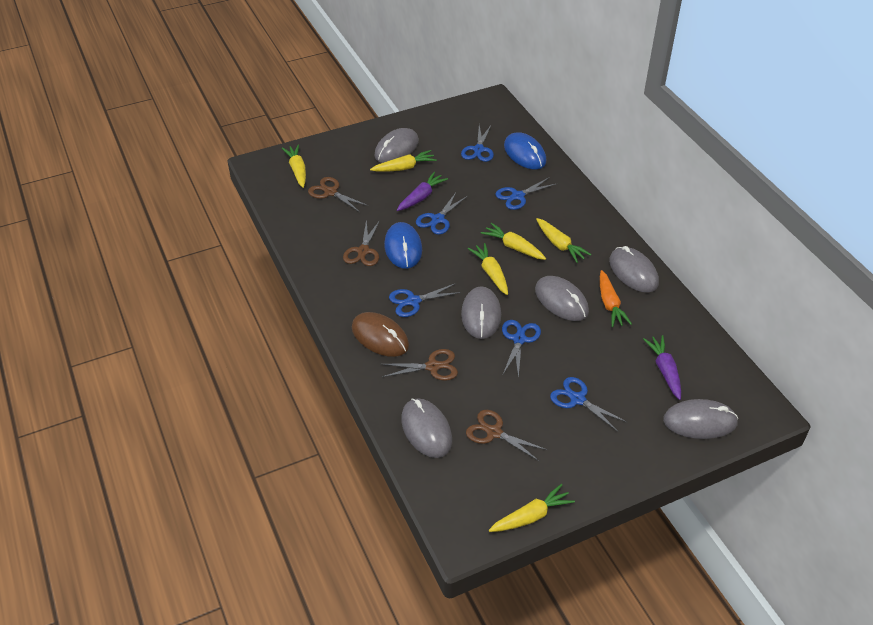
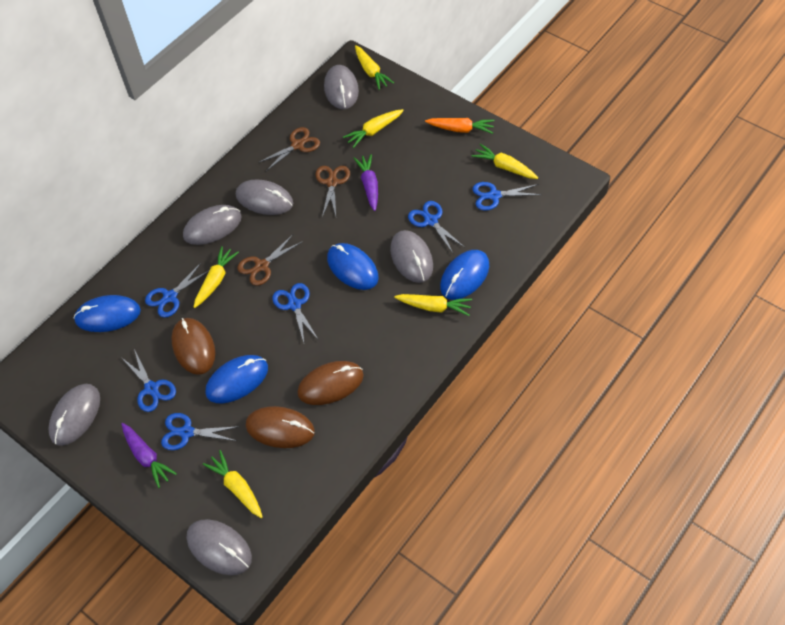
blue mouse: [384,222,422,269] [504,132,546,170] = 2 -> [73,295,141,332] [205,355,268,403] [327,243,379,290] [440,250,489,300] = 4
brown mouse: [352,312,409,357] = 1 -> [171,318,215,375] [246,406,315,448] [297,361,364,405] = 3
brown scissors: [308,177,369,212] [343,219,380,266] [381,349,458,381] [466,410,547,462] = 4 -> [237,235,303,286] [258,127,320,171] [315,166,350,217] = 3

